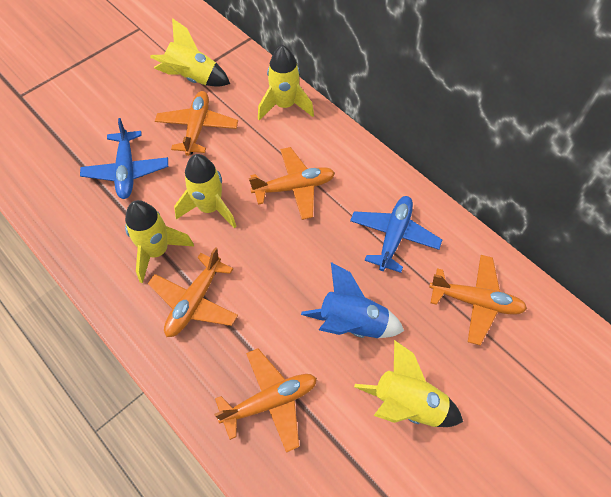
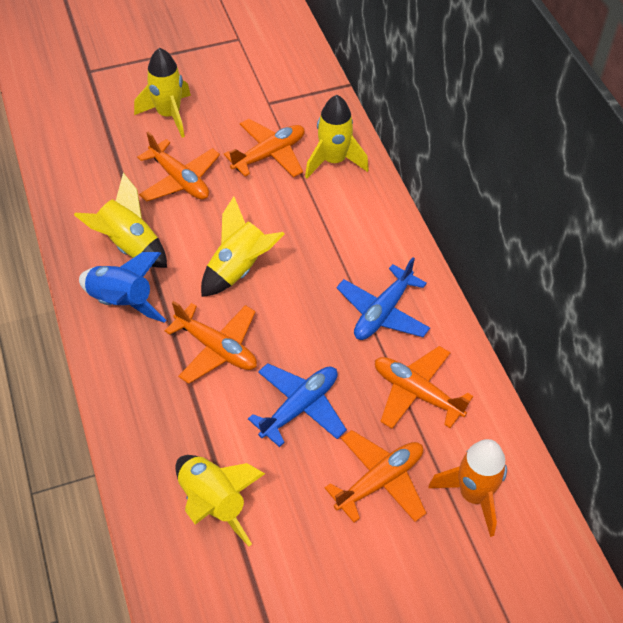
orange rocket: none = 0 -> [428,439,507,537] = 1

